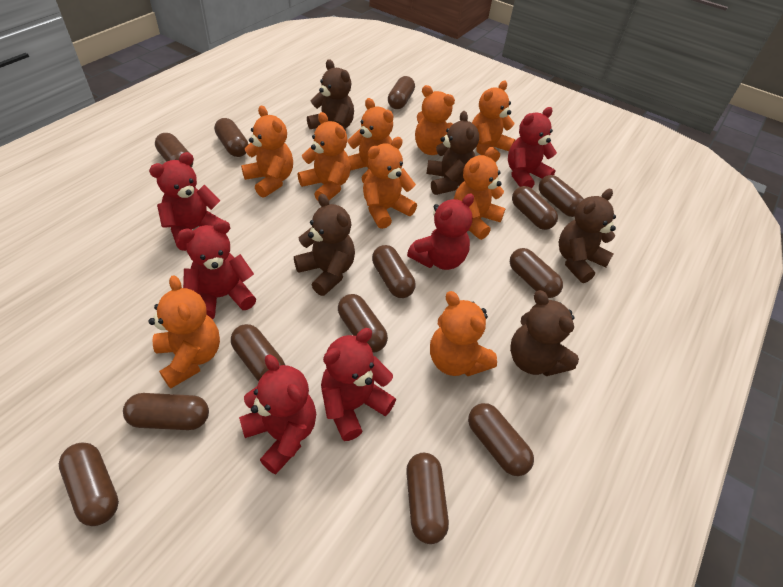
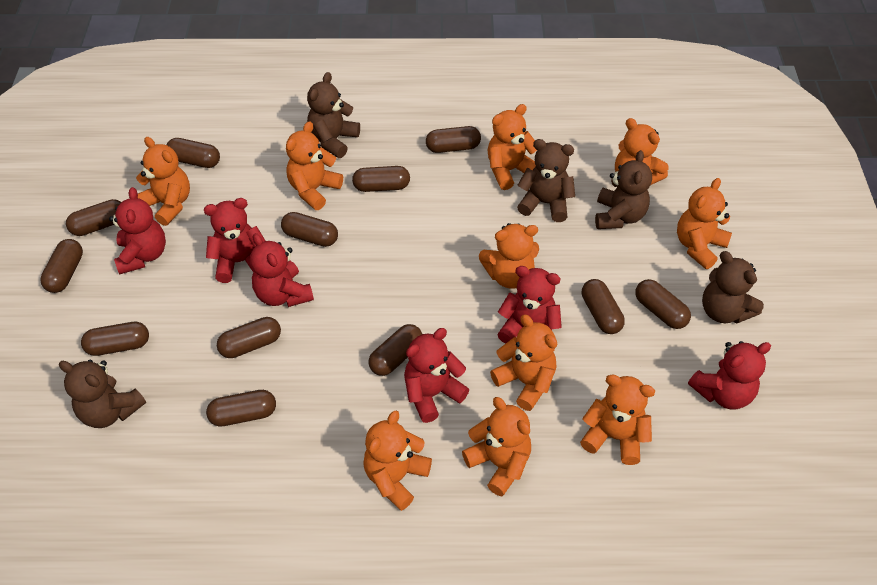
brown capsule: [59,443,119,526] [123,393,209,430] [155,133,193,167] [214,118,249,157] [231,324,285,381] [338,294,388,353] [372,245,415,298] [388,76,415,109] [406,453,449,544] [468,403,534,476] [510,248,563,298] [512,186,558,230] [539,175,584,217] = 13 -> [40,239,83,293] [66,199,121,236] [81,322,149,356] [166,138,220,168] [206,390,276,426] [217,317,281,358] [281,212,338,247] [352,166,410,192] [369,324,422,376] [426,126,481,153] [582,279,625,334] [635,279,691,329] = 12
orange teddy bear: [148,275,220,389] [241,106,293,198] [298,112,351,201] [347,98,393,183] [363,137,417,229] [415,85,455,155] [430,291,497,376] [454,147,506,240] [472,81,515,163] = 9 -> [136,137,190,226] [286,121,343,210] [363,411,432,511] [462,397,531,496] [479,223,539,289] [488,104,537,190] [490,315,557,411] [580,374,655,465] [615,118,669,185] [677,178,732,269] = 10

